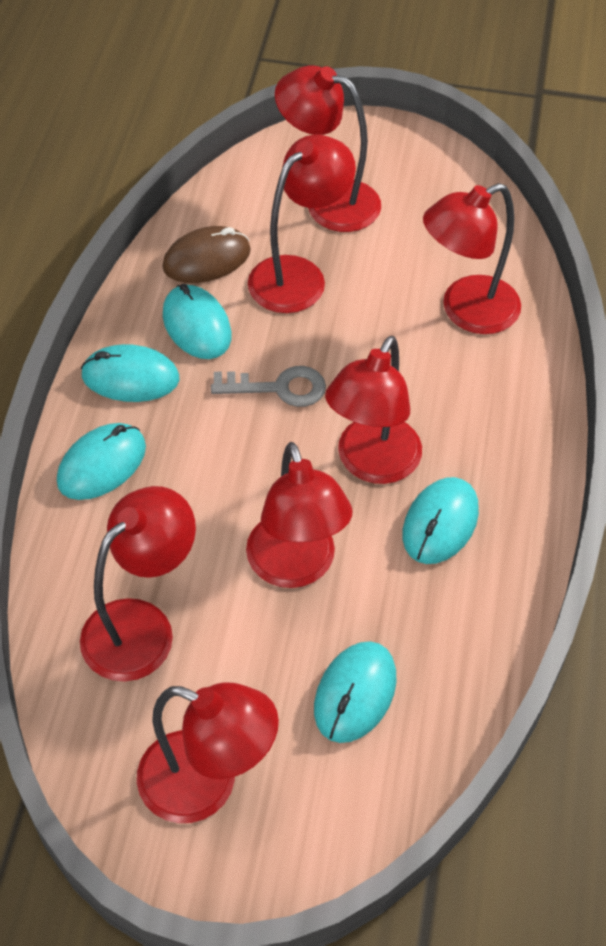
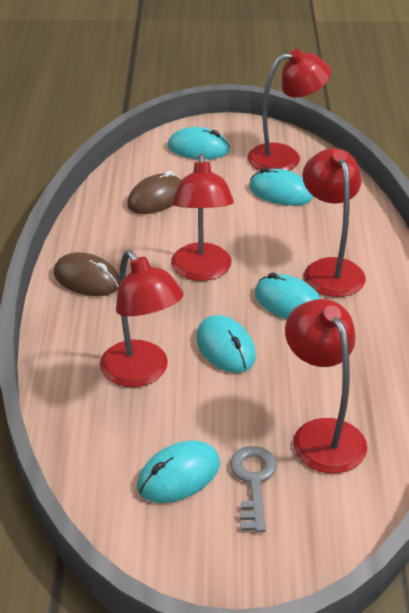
brown mouse: [162,226,251,283] = 1 -> [54,252,119,296] [127,171,181,214] = 2
red lamp: [80,486,196,682] [137,682,279,823] [246,442,352,588] [248,135,356,313] [275,65,381,232] [325,336,422,484] [423,183,521,334] = 7 -> [100,250,184,387] [171,153,234,281] [247,49,331,171] [285,299,367,474] [302,148,366,297] = 5

